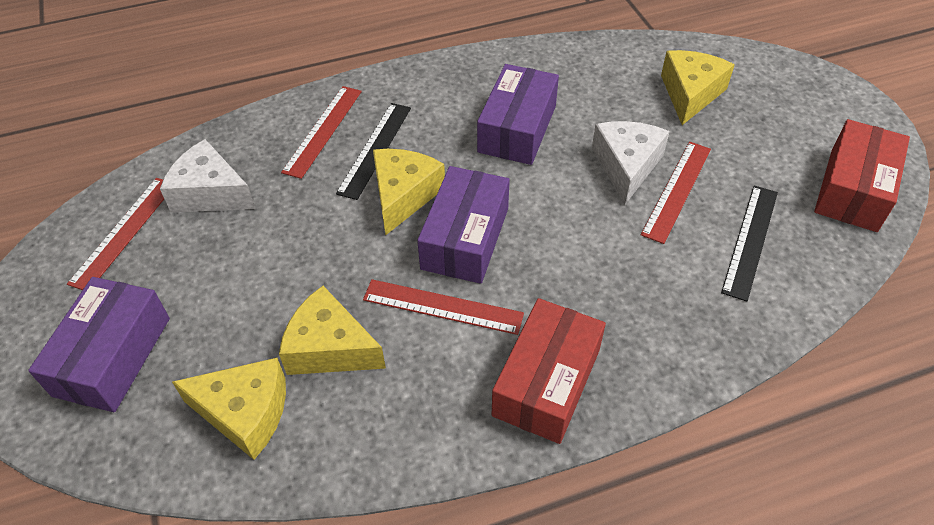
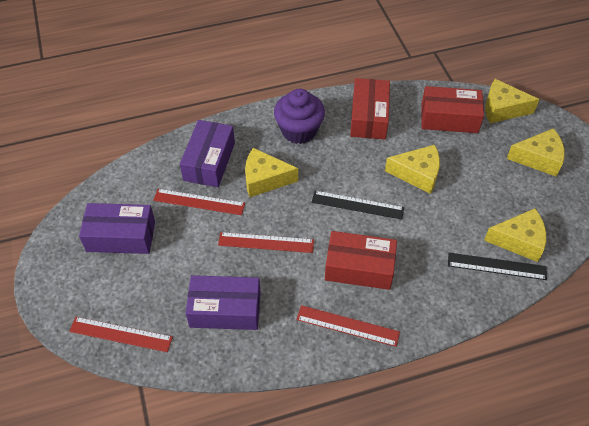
purple cupcake: none = 0 -> [274,89,325,144] = 1
red box: [492,298,606,444] [814,119,910,232] = 2 -> [325,231,397,290] [350,78,390,139] [421,86,484,133] = 3
white cheese: [160,139,256,213] [592,121,670,204] = 2 -> none = 0
yellow cheese: [172,358,286,460] [279,286,386,375] [373,149,445,235] [661,50,735,125] = 4 -> [245,148,298,197] [385,145,440,194] [484,208,546,262] [485,79,540,123] [506,128,565,177] = 5

